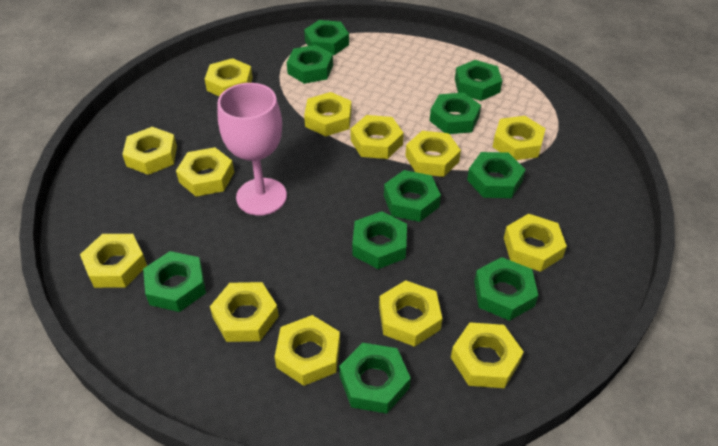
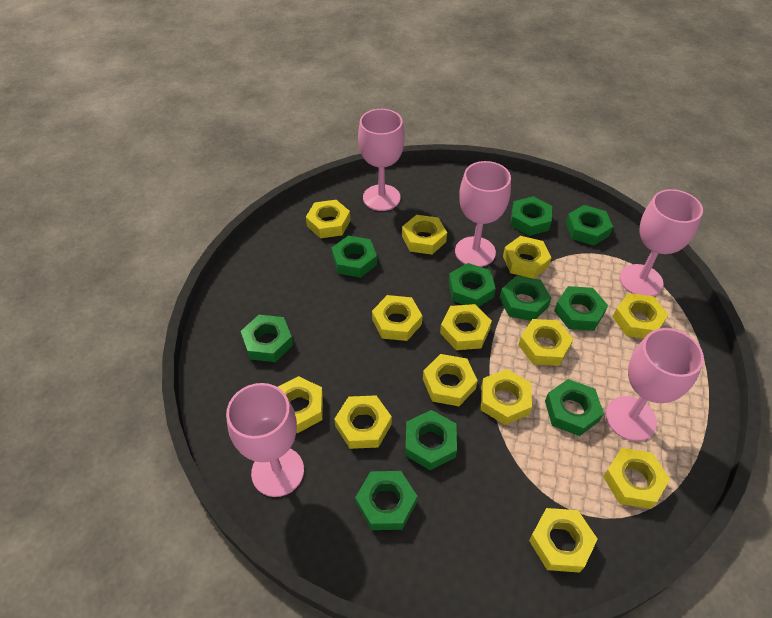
pink goblet: [217,83,287,216] = 1 -> [226,383,304,497] [358,109,405,211] [455,161,511,267] [606,328,704,441] [620,189,703,296] = 5

